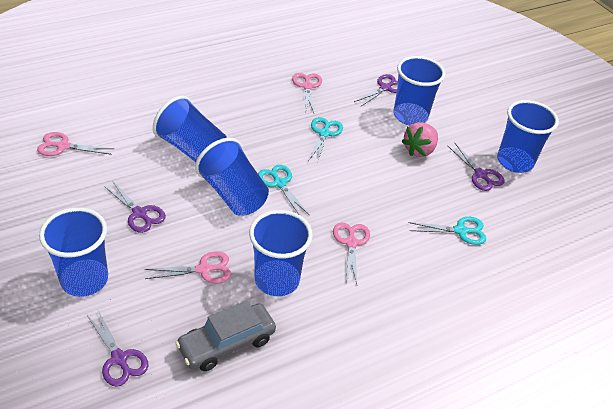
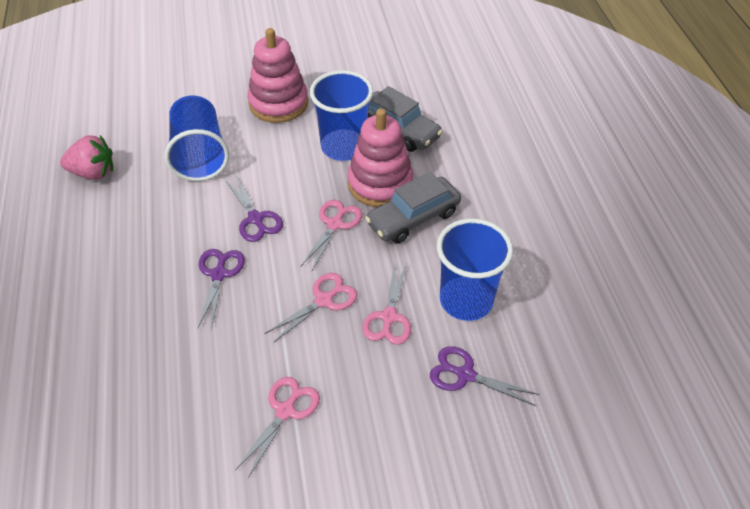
blue cup: [39,207,108,297] [153,96,227,162] [195,138,269,216] [249,210,313,296] [393,56,446,126] [497,100,559,173] = 6 -> [165,95,229,181] [310,70,373,161] [437,218,513,321] = 3
grey car: [176,300,276,371] = 1 -> [365,172,461,243] [368,86,443,152] = 2
pink stacking toy: none = 0 -> [248,28,308,123] [348,108,414,207] = 2
purple scissors: [88,310,148,387] [104,182,166,233] [354,74,398,107] [448,143,505,191] = 4 -> [198,249,245,330] [226,176,283,242] [430,346,539,406] = 3
turquoise scissors: [258,165,309,215] [308,117,343,163] [409,217,486,245] = 3 -> none = 0

